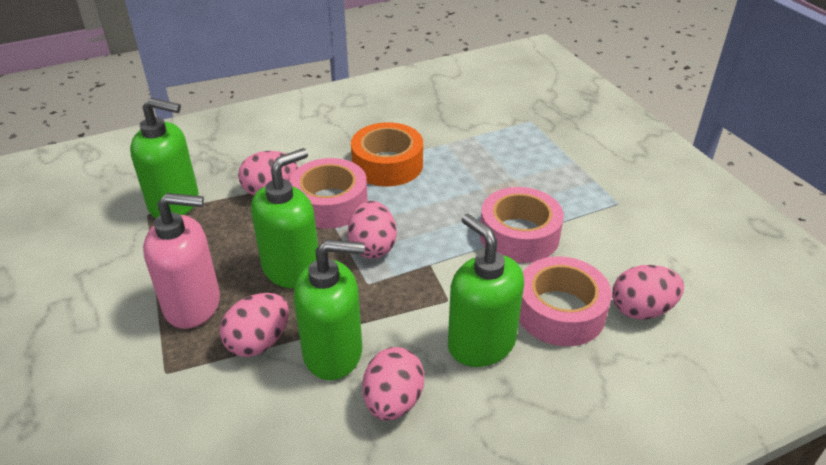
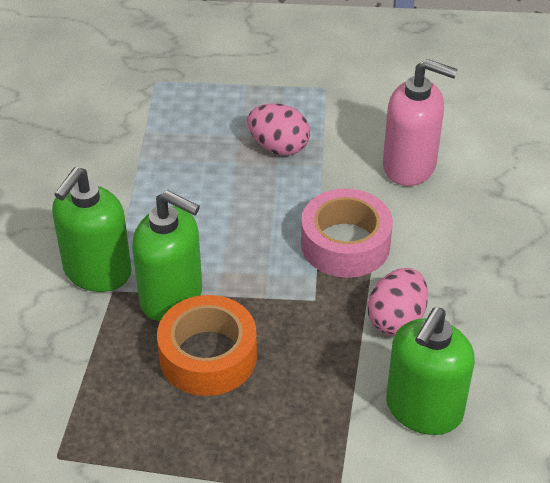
green soap dispenser: [130,98,199,218] [251,148,318,289] [294,240,365,380] [448,214,524,367] = 4 -> [52,167,132,292] [132,190,202,322] [386,307,474,435] = 3
pink egg: [219,293,289,357] [238,151,298,195] [348,201,397,259] [363,347,424,421] [612,265,684,319] = 5 -> [247,103,310,156] [368,268,428,336] = 2
pink tape: [289,158,368,229] [480,187,564,263] [519,256,612,346] = 3 -> [301,189,393,278] = 1

